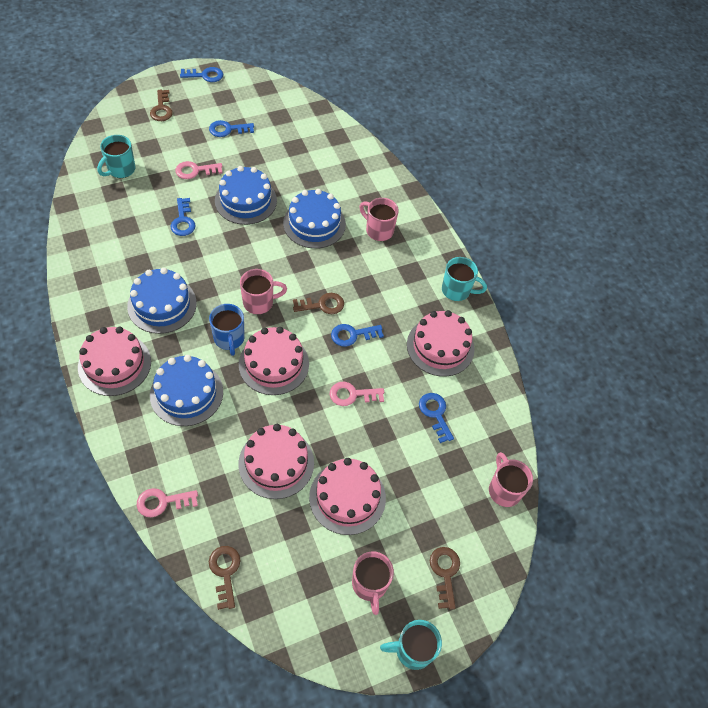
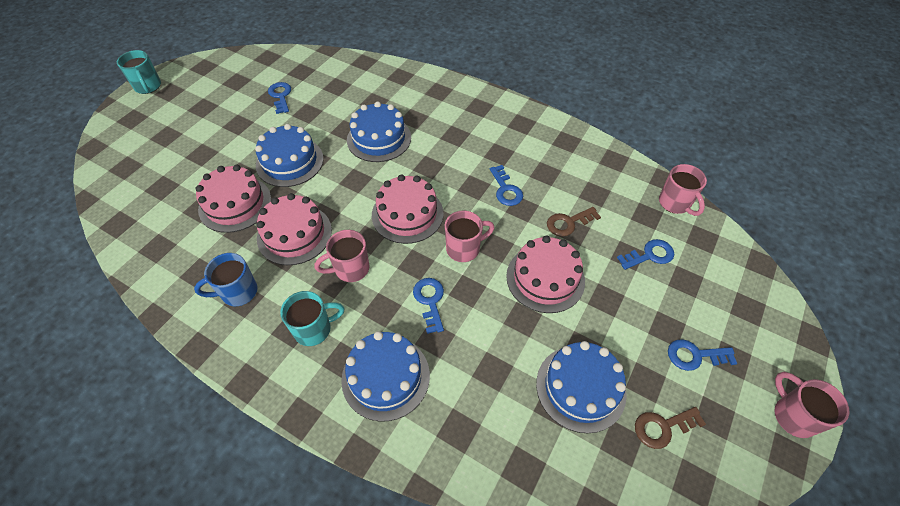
brown key: [150,90,173,121] [209,546,240,610] [293,293,344,314] [430,547,460,610] = 4 -> [547,207,601,237] [635,407,706,449] = 2
pink cake: [78,327,151,396] [238,424,314,499] [239,327,309,395] [309,458,386,535] [407,310,475,377] = 5 -> [196,165,271,233] [256,193,332,265] [372,174,444,244] [506,236,585,313] = 4
pink key: [137,488,198,517] [175,161,223,179] [330,382,384,406] = 3 -> none = 0
turquoise mug: [97,135,135,178] [380,620,442,670] [442,257,487,301] = 3 -> [117,50,161,94] [280,291,345,346] = 2

